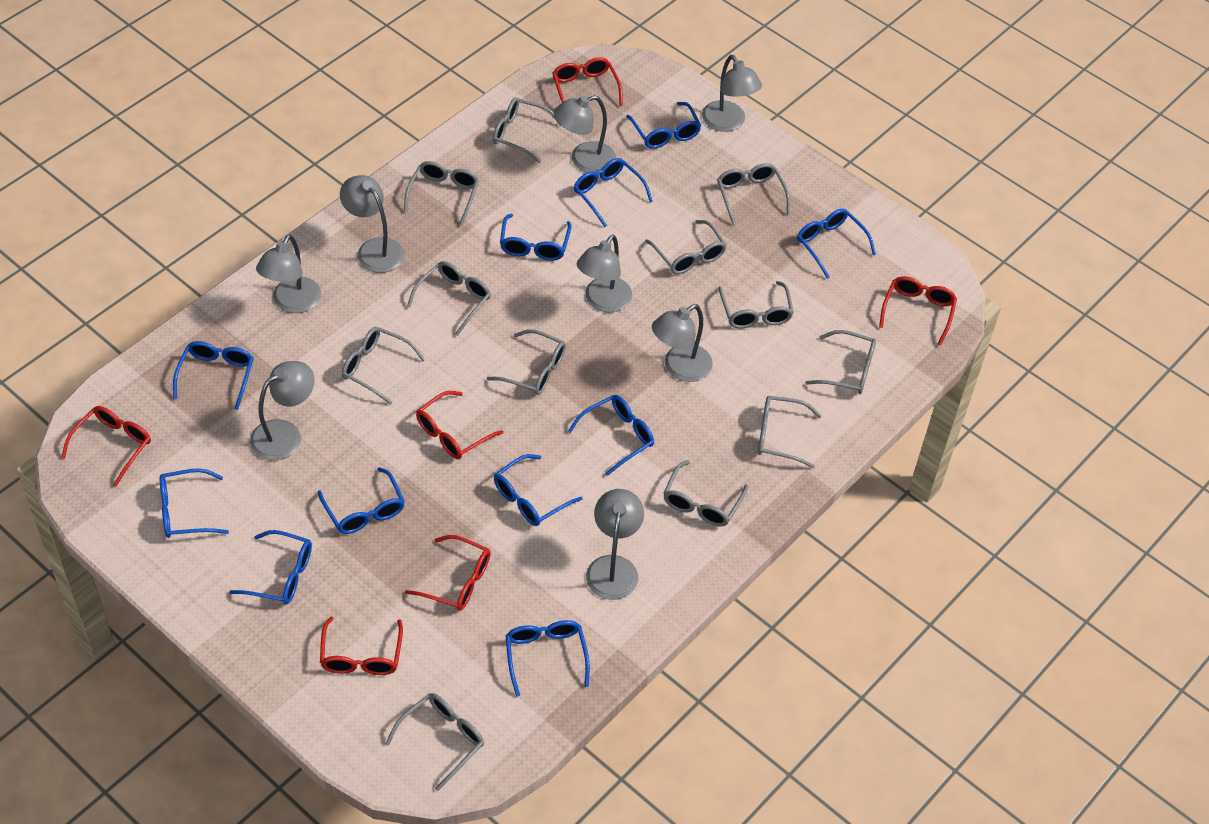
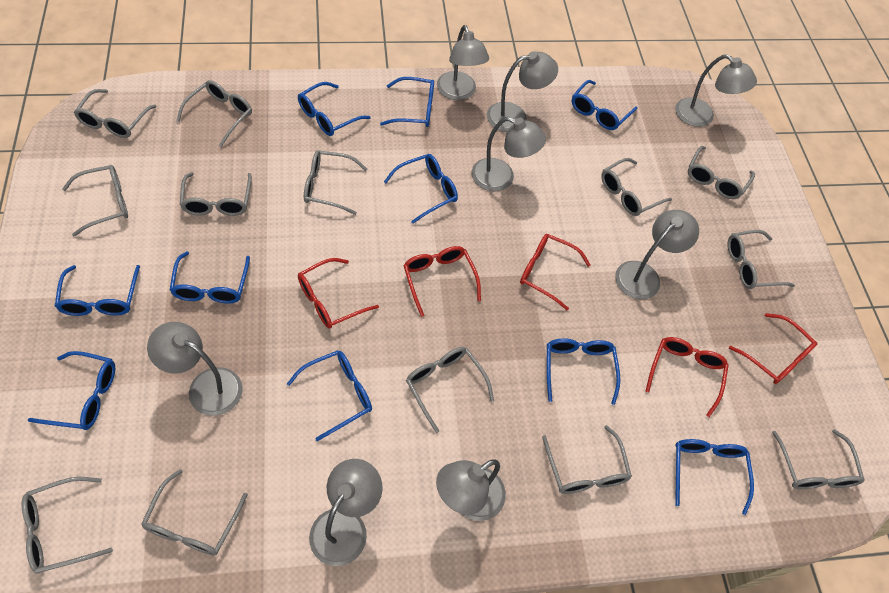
blue glasses: [160,468,229,538] [173,341,254,410] [229,530,312,604] [318,467,405,534] [494,454,582,526] [500,214,572,261] [505,620,590,697] [568,395,654,476] [574,158,653,227] [626,102,701,149] [797,209,876,279] = 11 -> [28,351,115,430] [55,265,140,316] [170,251,250,304] [287,350,372,441] [298,82,371,136] [380,77,434,127] [384,154,458,224] [547,338,620,405] [572,80,637,130] [675,439,754,515] = 10
grey glasses: [342,327,425,405] [386,693,484,791] [404,161,480,225] [407,261,491,336] [487,329,566,395] [493,98,561,163] [645,220,727,274] [664,460,748,526] [717,163,790,225] [718,281,794,328] [758,396,822,468] [805,330,876,394] = 12 -> [21,477,113,574] [62,165,128,236] [74,89,157,138] [141,469,248,555] [176,80,252,147] [180,172,252,216] [304,150,367,215] [406,347,494,433] [542,425,632,494] [601,158,672,216] [688,146,755,199] [728,230,795,289] [772,429,865,489] = 13
red glasses: [61,406,151,487] [320,617,403,675] [405,535,491,611] [416,391,504,459] [552,57,623,106] [879,276,957,346] = 6 -> [298,258,379,328] [403,246,481,317] [520,234,591,310] [646,337,729,417] [729,313,817,384] = 5

